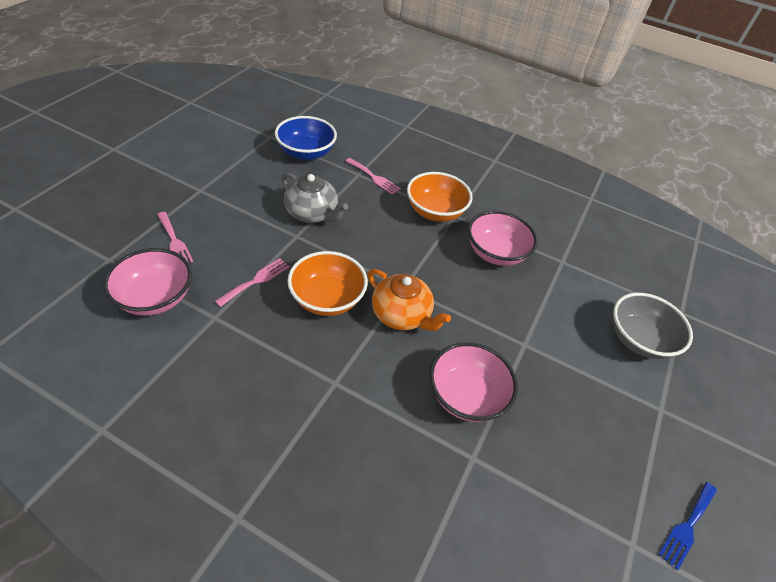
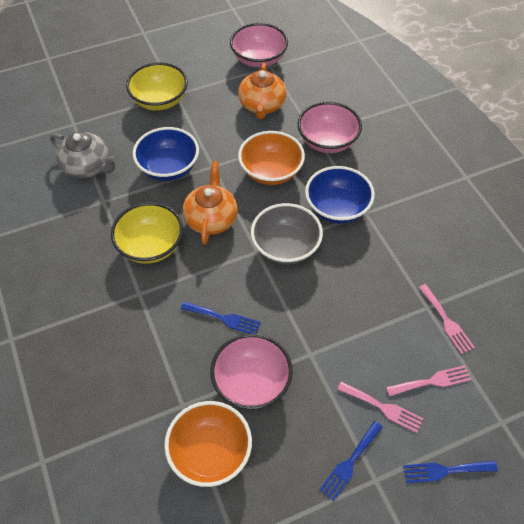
blue bowl: [275,116,337,160] = 1 -> [133,127,199,181] [305,166,375,224] = 2
blue fork: [659,482,717,570] = 1 -> [181,302,261,334] [319,421,383,502] [403,461,498,483] = 3
orange teapot: [368,269,451,331] = 1 -> [183,161,237,245] [238,62,286,119] = 2
yellow bowl: none = 0 -> [111,202,183,264] [126,62,188,111] = 2

